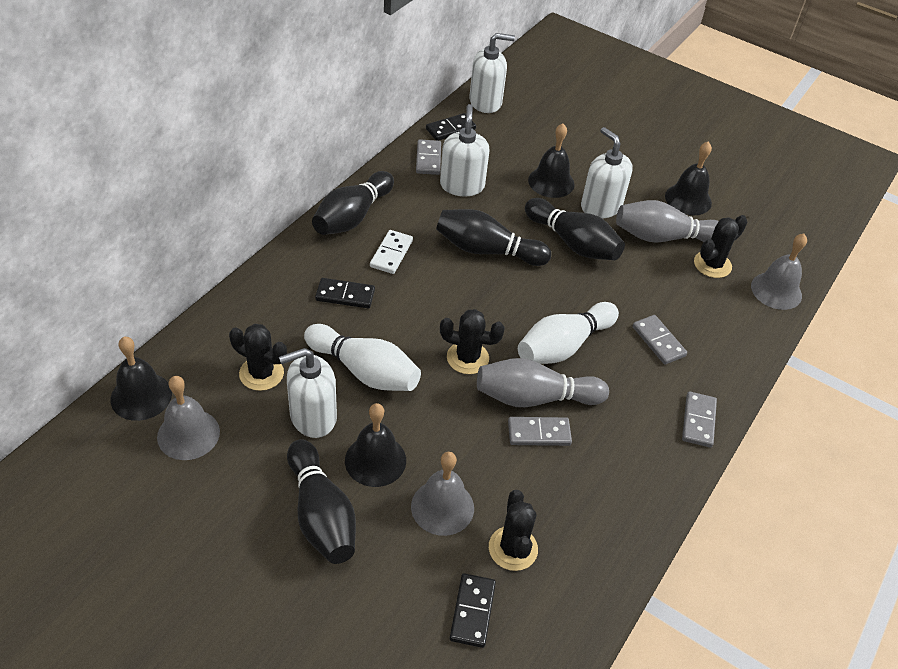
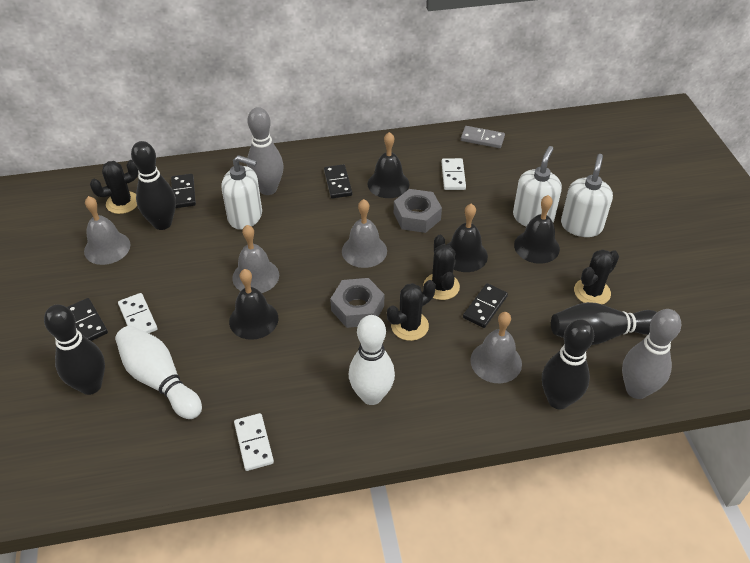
black domino: [315,278,375,308] [426,113,476,141] [450,573,496,648] = 3 -> [67,298,108,341] [171,174,196,208] [324,164,352,198] [463,283,508,328] = 4
grey bell: [157,376,220,460] [411,452,474,536] [751,234,807,310] = 3 -> [84,196,131,265] [232,225,279,293] [342,199,387,268] [470,312,522,383] = 4
grey domino: [416,139,441,175] [508,417,572,446] [633,315,687,365] [682,392,717,447] = 4 -> [461,126,505,148] = 1
grey nut: none = 0 -> [330,278,384,328] [394,189,442,233] = 2
white domino: [370,230,413,274] = 1 -> [118,293,157,333] [234,413,274,471] [442,158,466,190] = 3
white soap dispenser: [279,348,337,438] [440,104,490,196] [469,33,515,113] [581,127,633,218] = 4 -> [222,155,262,230] [513,146,562,227] [561,154,613,237] = 3

